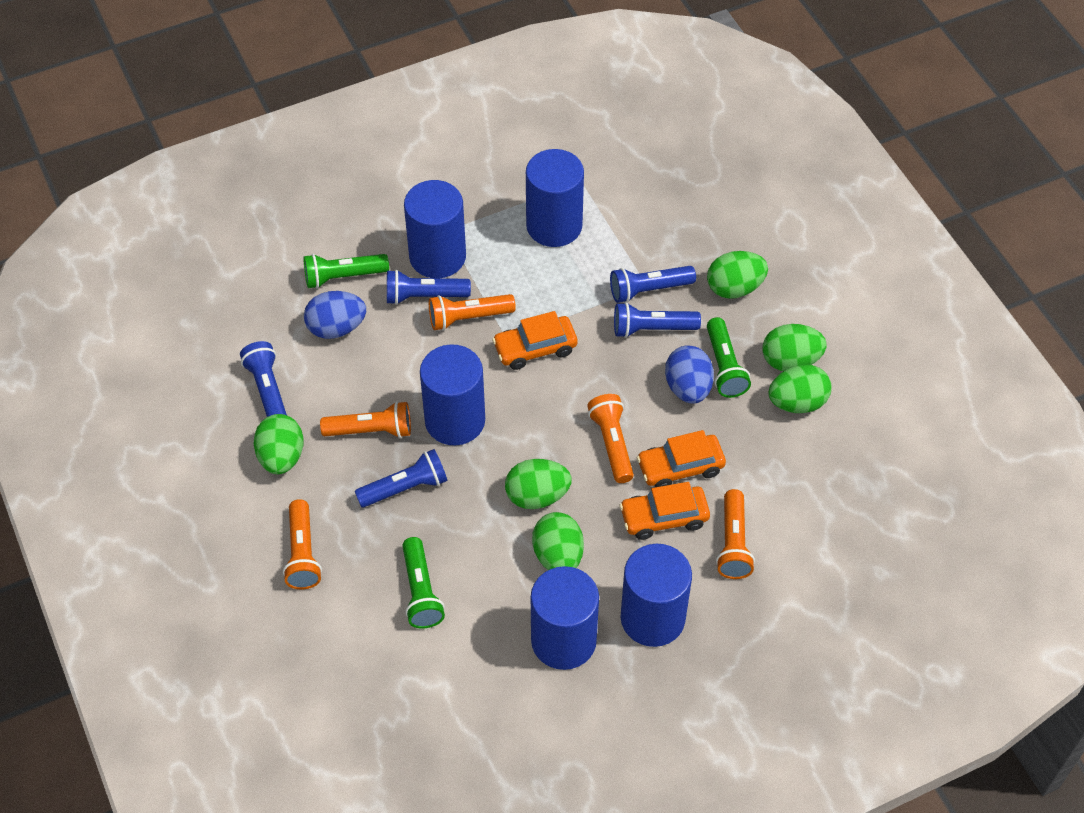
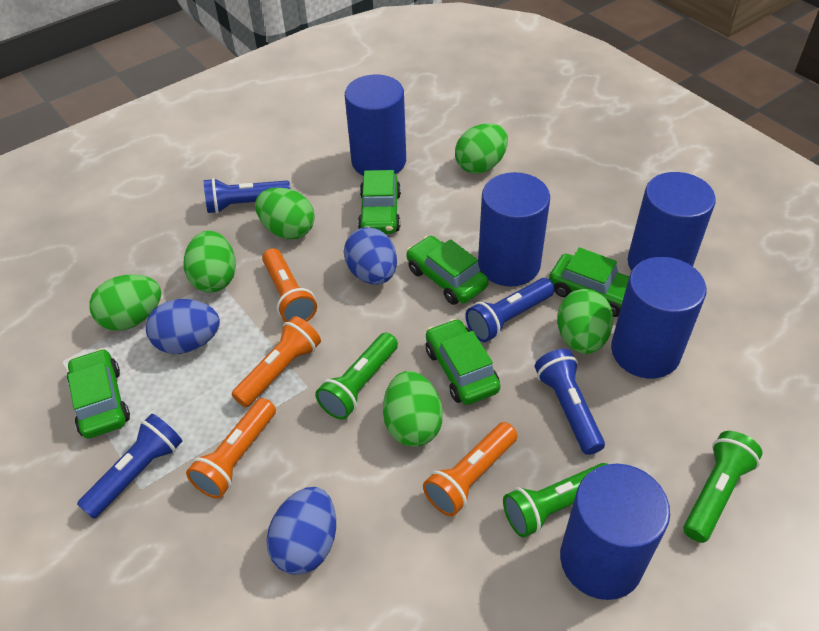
blue egg: [304,291,366,339] [665,345,714,404] = 2 -> [146,299,220,354] [266,487,336,575] [344,227,397,285] = 3
blue flashlight: [240,341,287,417] [355,449,447,507] [387,270,471,305] [610,266,696,303] [614,302,701,338] = 5 -> [77,414,183,519] [204,178,290,214] [465,278,555,342] [535,349,605,455] = 4
green car: none = 0 -> [67,348,130,439] [358,170,401,234] [406,236,488,305] [426,318,500,405] [549,247,629,317] = 5
orange car: [492,311,578,370] [619,482,710,540] [637,430,726,487] = 3 -> none = 0
orange flashlight: [283,499,322,590] [320,401,411,438] [429,294,516,331] [587,394,634,483] [716,489,755,579] = 5 -> [186,398,276,499] [232,316,321,408] [262,248,317,322] [423,422,517,516] = 4

